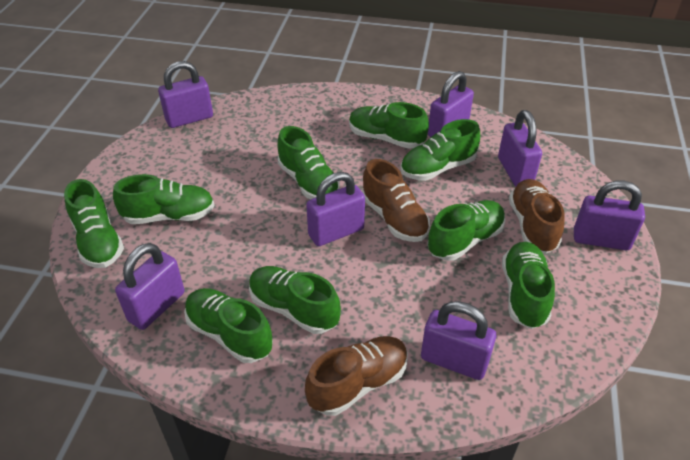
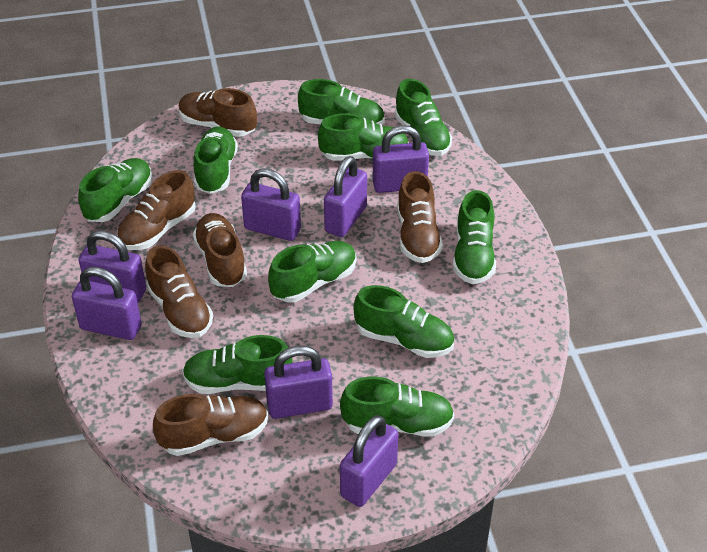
brown shoe: [305,336,408,416] [362,159,430,242] [509,179,565,253] = 3 -> [117,170,196,250] [145,245,213,338] [153,394,268,456] [179,88,257,137] [193,213,247,287] [397,171,443,263] = 6
green shoe: [64,179,124,268] [113,174,215,224] [184,288,273,363] [249,266,341,334] [277,126,340,199] [349,102,429,149] [400,119,480,181] [427,200,505,261] [502,242,555,329] = 9 -> [78,158,153,222] [182,335,293,394] [194,126,238,194] [268,241,356,302] [298,79,385,125] [318,113,409,161] [340,376,454,437] [353,285,454,358] [394,79,452,156] [453,190,496,284] = 10

